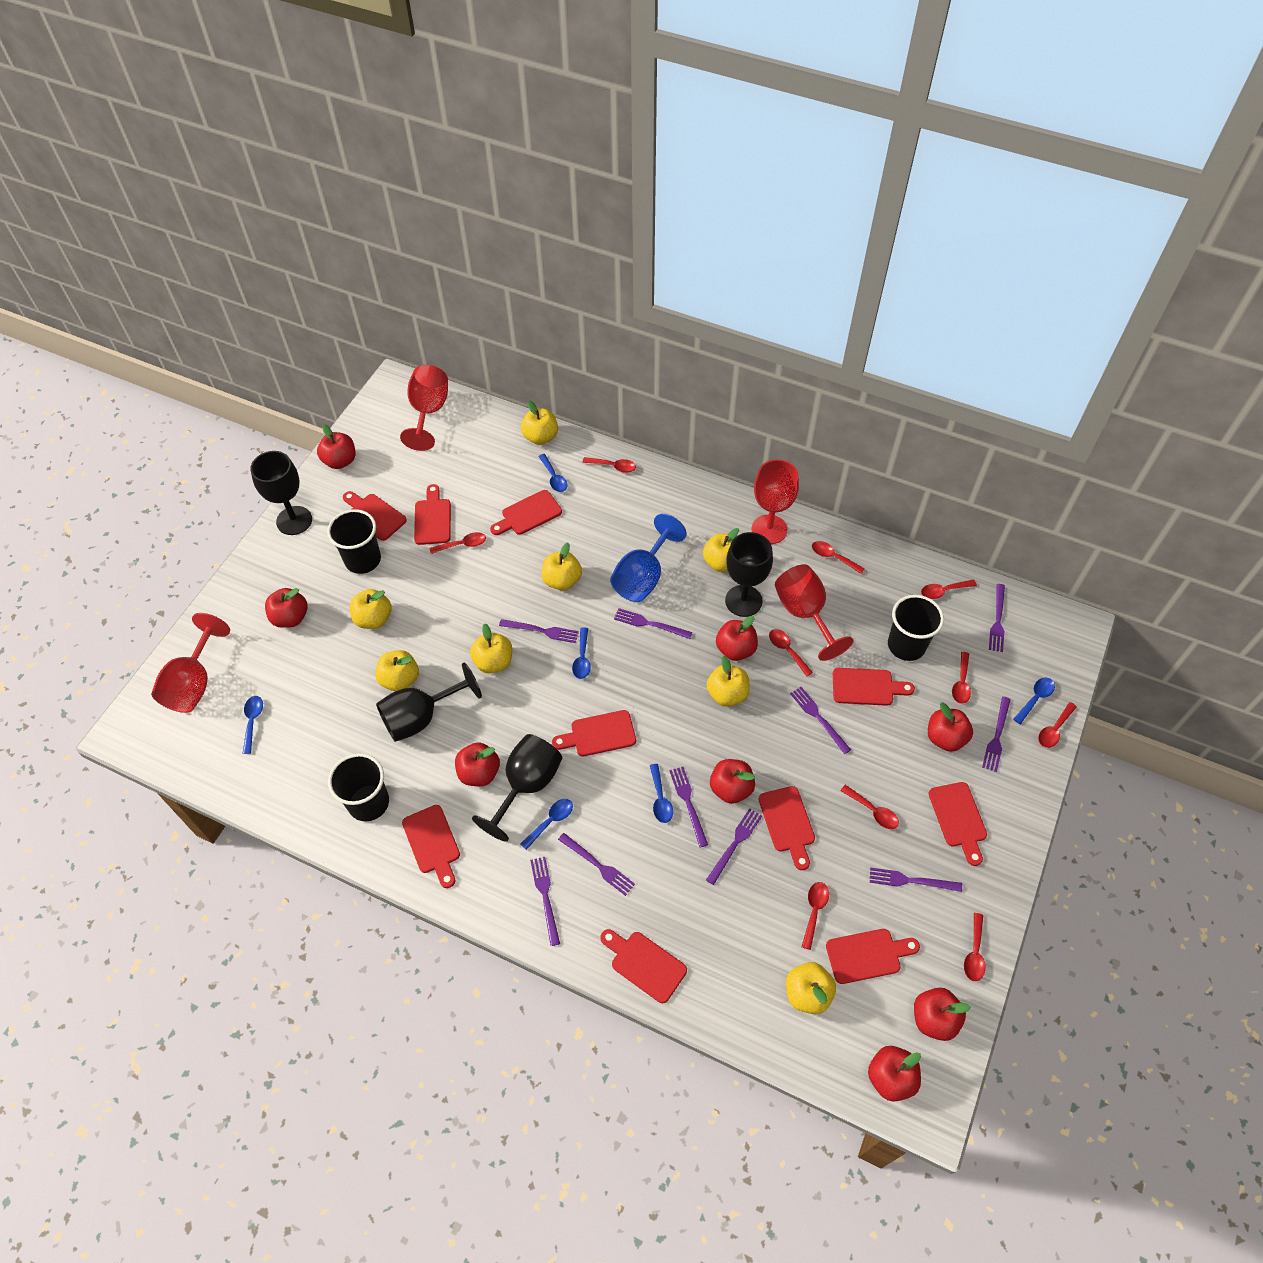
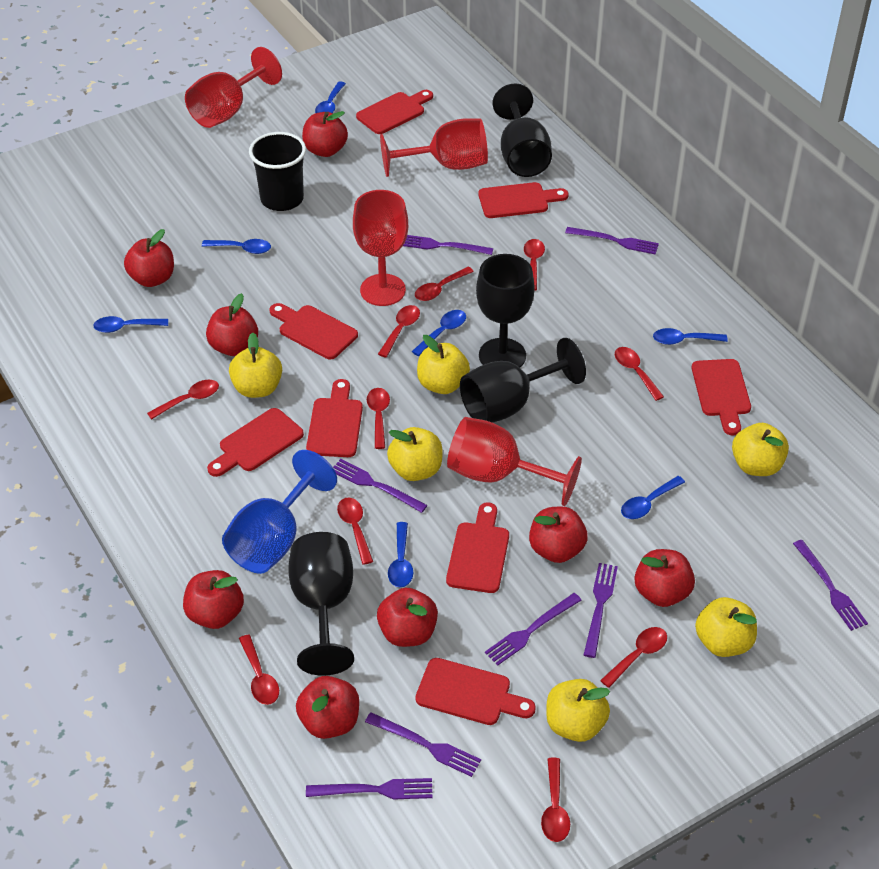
black cup: [327,509,381,574] [328,753,389,821] [888,595,944,661] = 3 -> [249,132,306,211] = 1
blue spoon: [242,696,263,754] [521,799,573,850] [538,454,568,492] [572,627,591,679] [650,764,673,823] [1013,678,1055,724] = 6 -> [93,316,168,333] [202,239,271,254] [315,81,346,113] [388,522,413,587] [412,310,466,356] [621,476,685,519] [653,328,728,345] = 7
purple fork: [499,619,579,643] [530,857,560,946] [558,833,635,896] [614,608,692,639] [669,767,708,848] [706,808,762,885] [790,687,851,754] [870,867,962,892] [982,696,1011,772] [989,584,1005,652] = 10 -> [306,778,433,800] [333,459,428,513] [365,712,481,777] [403,235,493,255] [485,593,581,666] [565,227,659,254] [584,563,618,658] [793,540,868,631] = 8
red cutting board: [343,491,407,541] [402,805,460,888] [414,484,451,545] [490,490,562,535] [552,710,636,756] [600,929,687,1003] [759,786,815,870] [826,929,920,984] [833,668,915,706] [928,782,987,866] = 10 -> [207,408,304,477] [270,303,358,359] [306,379,363,457] [356,90,433,134] [415,658,536,725] [446,503,509,593] [478,182,569,218] [692,359,751,435] = 8
yellow apple: [350,589,392,629] [375,650,419,691] [470,624,512,673] [521,400,558,445] [542,542,582,590] [703,528,739,572] [707,656,749,706] [786,962,836,1014] = 8 -> [229,332,282,398] [387,427,443,481] [417,335,470,394] [546,679,610,742] [695,597,757,657] [732,423,789,476] = 6

